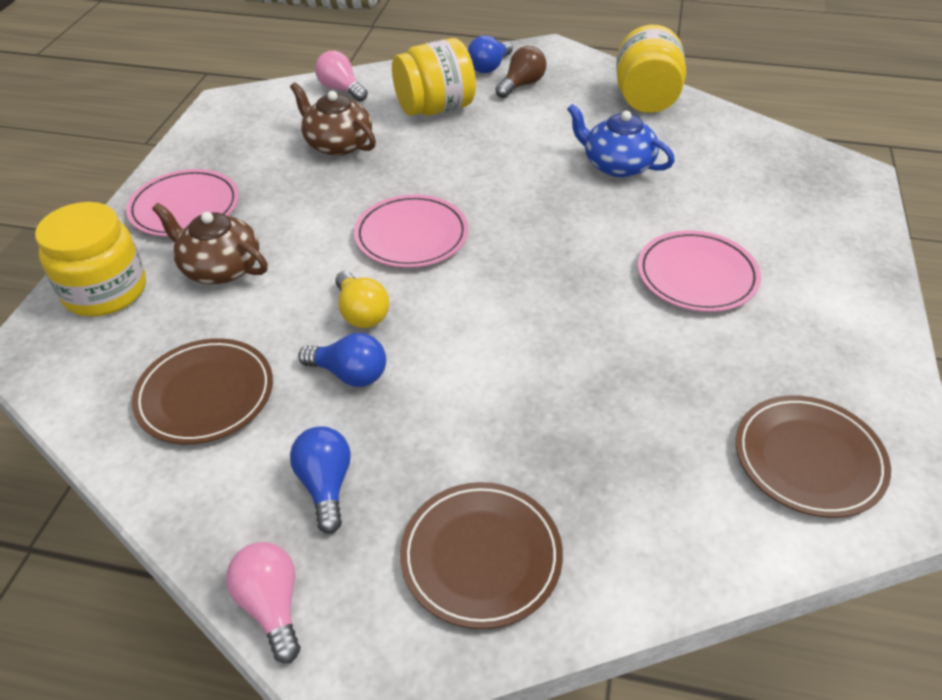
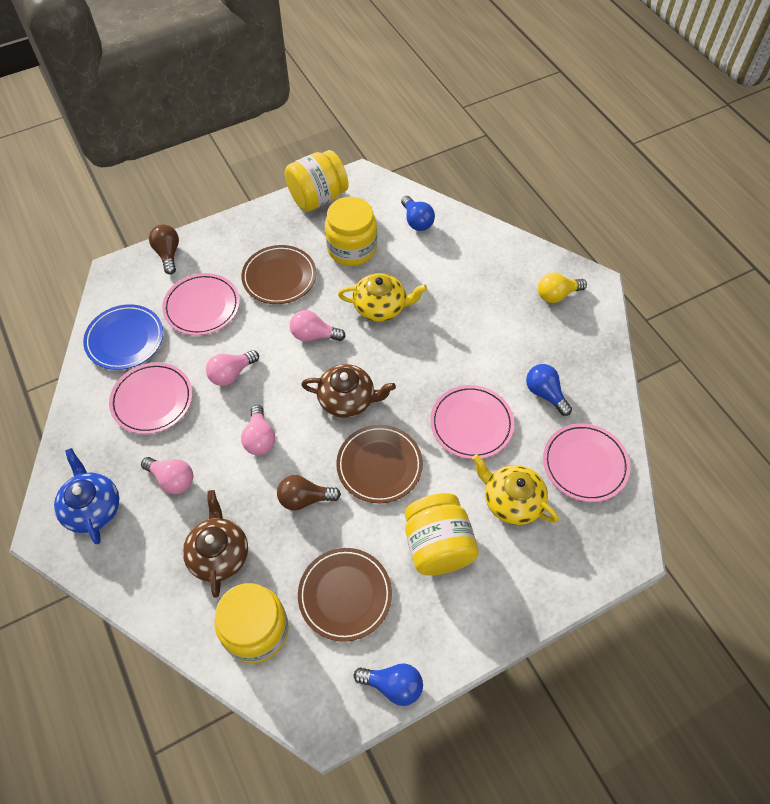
blue plate: none = 0 -> [83,304,163,370] = 1
brown light bulb: [495,46,546,98] = 1 -> [149,224,179,274] [277,475,341,511] = 2
pink light bulb: [226,542,300,663] [315,50,368,102] = 2 -> [141,457,193,494] [206,350,259,386] [241,405,275,455] [290,310,346,341] = 4
pink plate: [126,169,239,237] [354,194,469,268] [637,230,761,312] = 3 -> [109,363,193,434] [162,273,240,335] [430,385,514,459] [543,423,630,502] = 4
yellow jar: [35,202,146,316] [392,38,476,116] [616,25,686,113] = 3 -> [214,583,289,663] [285,150,349,212] [325,197,377,266] [405,493,479,576] = 4
yellow teapot: none = 0 -> [338,273,427,322] [472,454,559,525] = 2

